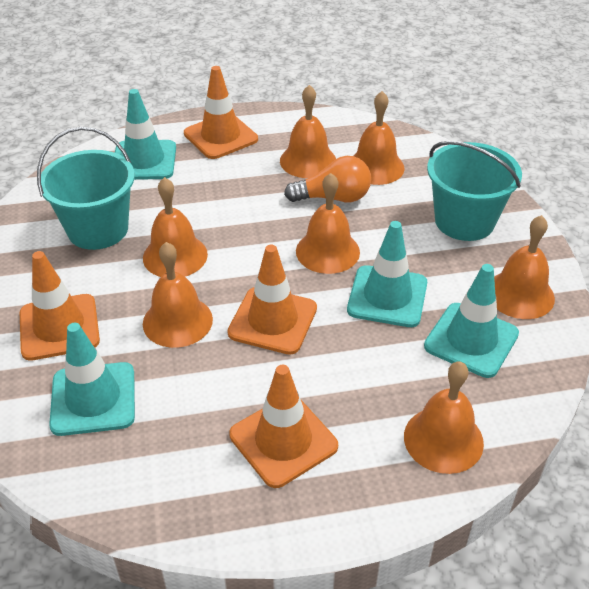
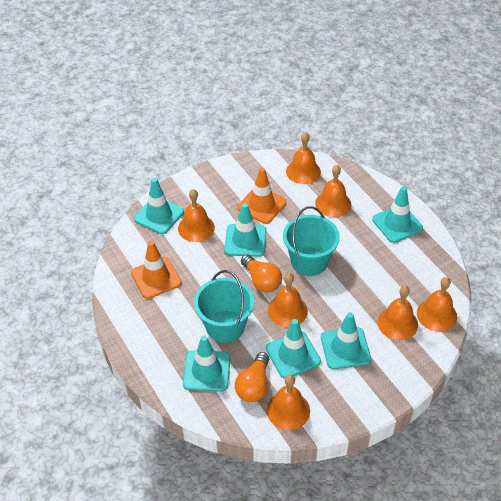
orange light bulb: [284,156,371,202] = 1 -> [235,352,269,402] [241,254,282,293] = 2
orange traffic cone: [20,251,100,361] [184,66,258,159] [228,245,317,355] [229,365,338,488] = 4 -> [131,241,182,299] [237,168,287,224] = 2
turquoise traffic cone: [49,323,135,436] [115,89,176,180] [347,221,427,327] [424,264,519,378] = 4 -> [134,178,184,234] [183,335,231,392] [225,203,266,257] [266,319,321,379] [321,312,371,369] [372,186,423,243] = 6

